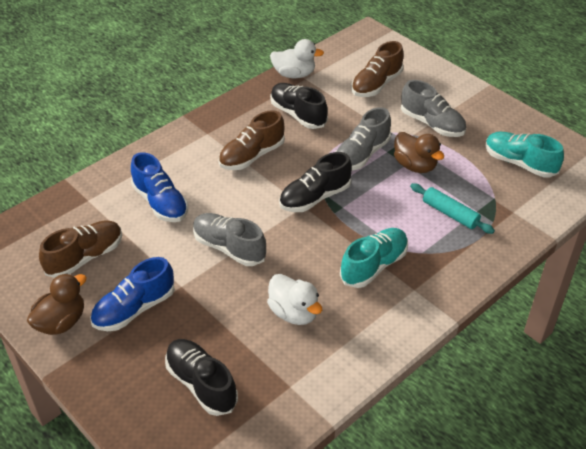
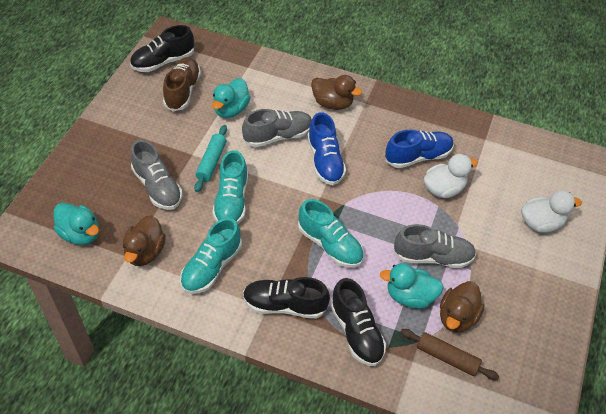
brown duck: [27,273,87,335] [394,132,444,173] = 2 -> [123,215,166,266] [311,75,362,110] [440,281,484,333] = 3
brown rolling pin: none = 0 -> [400,329,499,380] = 1
brown shoe: [39,220,122,278] [218,110,285,170] [351,41,403,97] = 3 -> [163,57,201,111] = 1
turquoise duck: none = 0 -> [53,203,99,245] [212,78,251,118] [380,263,444,309] = 3
turquoise shoe: [340,228,408,288] [485,132,564,178] = 2 -> [180,218,242,294] [212,150,248,224] [298,199,364,268] = 3

